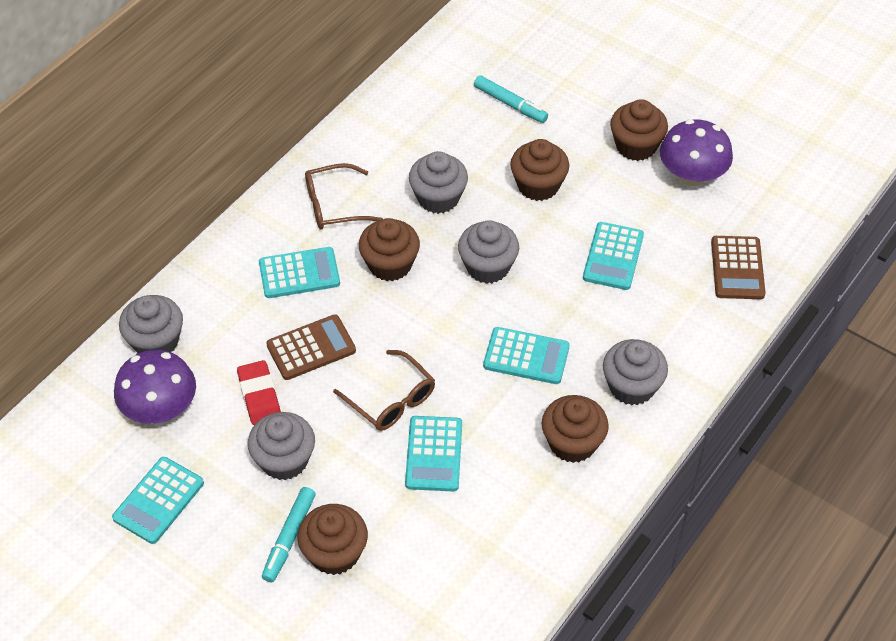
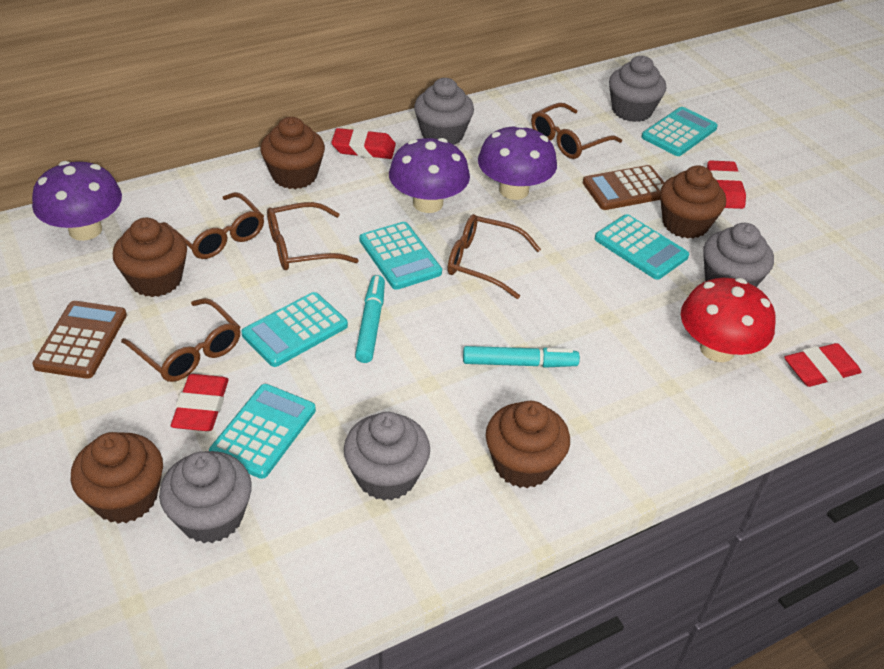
brown glasses: [305,163,383,230] [333,350,435,431] = 2 -> [121,298,240,382] [161,192,264,259] [267,202,359,270] [447,214,541,299] [531,103,622,159] = 5
purple mushroom: [114,350,196,424] [660,119,733,186] = 2 -> [32,161,122,241] [389,138,470,213] [478,124,557,200] = 3
red eraser: [237,360,281,425] = 1 -> [171,374,229,431] [331,128,396,159] [707,160,746,209] [784,343,861,387] = 4
red mushroom: none = 0 -> [681,278,776,362] = 1

